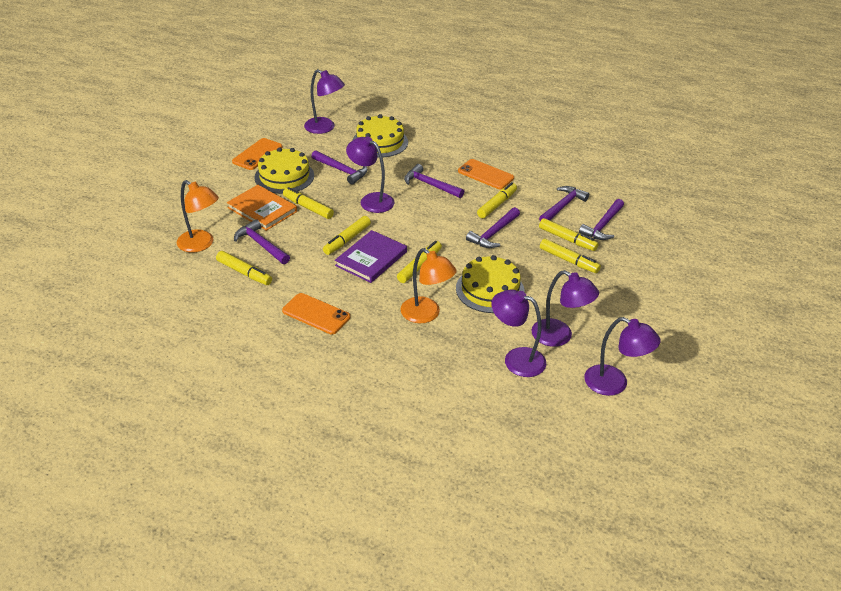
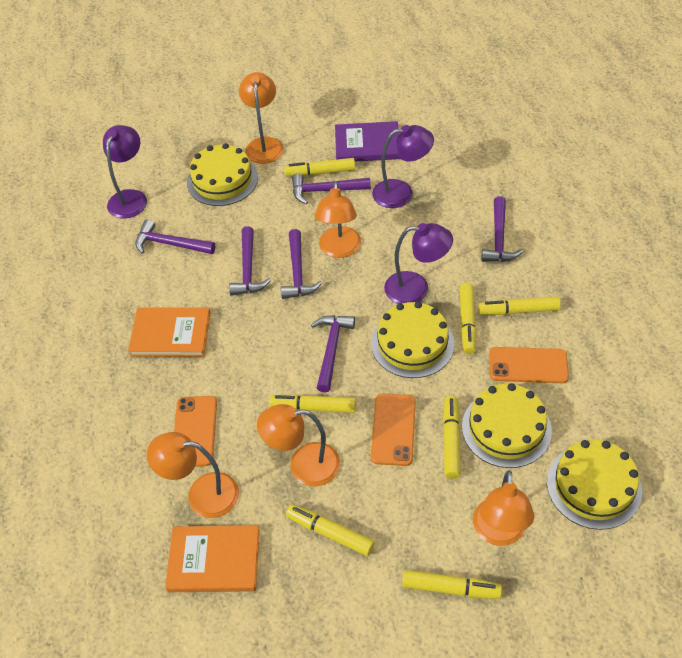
orange book: [227,185,297,231] = 1 -> [128,307,211,357] [165,525,260,592] = 2
orange lamp: [177,180,219,253] [400,248,457,323] = 2 -> [147,432,239,518] [239,72,284,164] [257,404,340,486] [315,181,361,258] [473,470,534,546] = 5
purple lamp: [304,69,345,134] [346,137,394,213] [491,290,546,377] [532,270,599,347] [584,317,661,396] = 5 -> [103,125,147,219] [372,125,434,208] [384,223,453,304] = 3
yellow cake: [254,147,314,194] [352,114,408,158] [456,255,525,313] = 3 -> [187,143,258,206] [371,301,454,378] [462,383,552,468] [547,439,642,530] = 4

